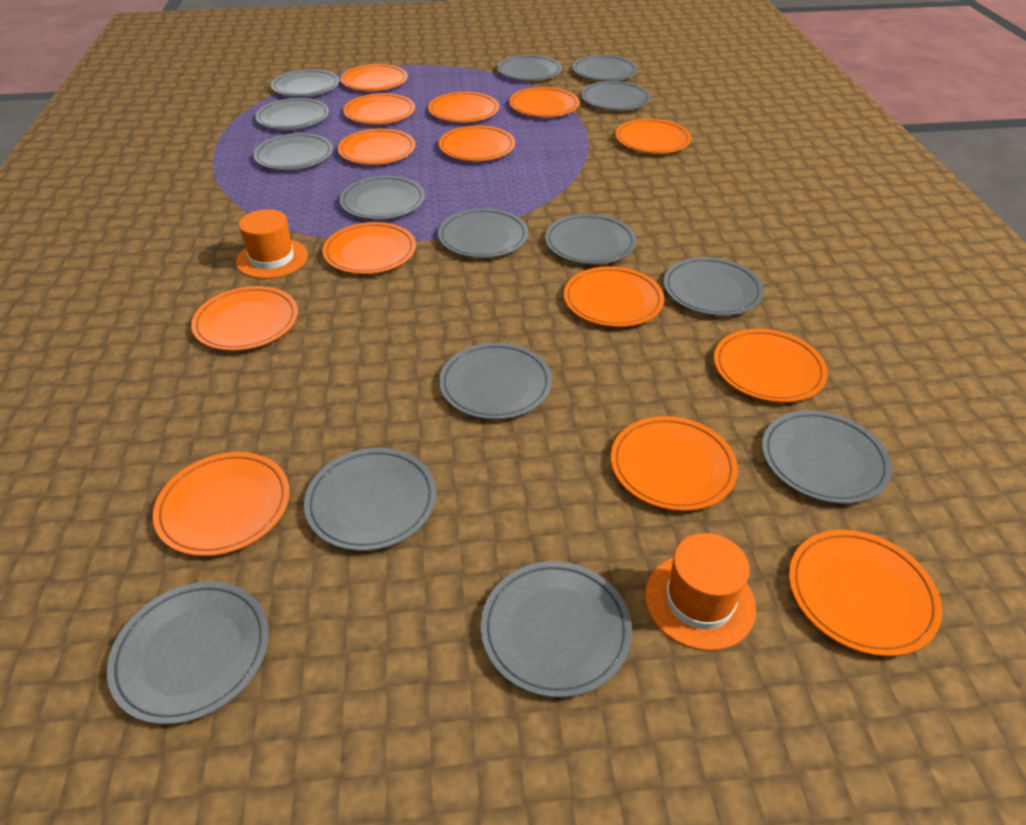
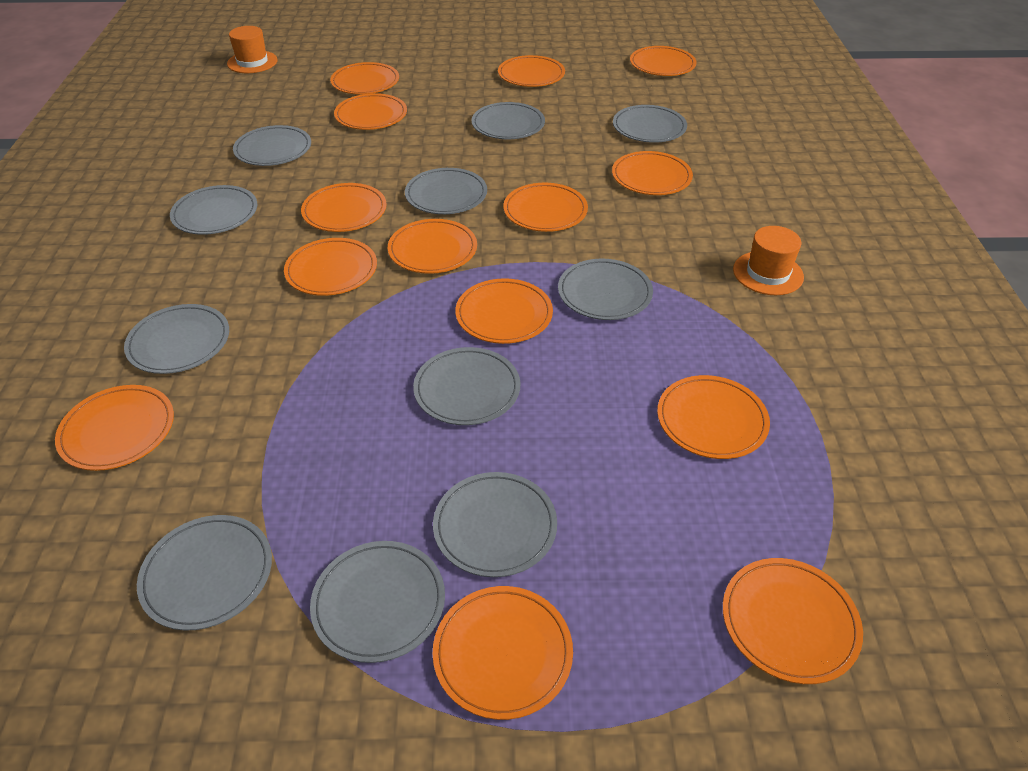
grey plate: [107,582,269,725] [253,133,333,170] [255,98,329,130] [271,69,339,97] [304,448,436,551] [339,176,425,220] [438,208,528,258] [439,343,552,420] [481,561,632,698] [497,55,562,81] [545,214,636,264] [572,55,638,81] [581,81,651,110] [663,257,764,316] [762,410,892,504] = 15 -> [124,304,229,374] [137,515,272,631] [170,185,257,235] [233,125,311,166] [310,541,445,663] [405,168,487,214] [413,347,520,425] [433,472,557,577] [471,102,545,139] [558,259,653,320] [613,105,687,143] = 11

